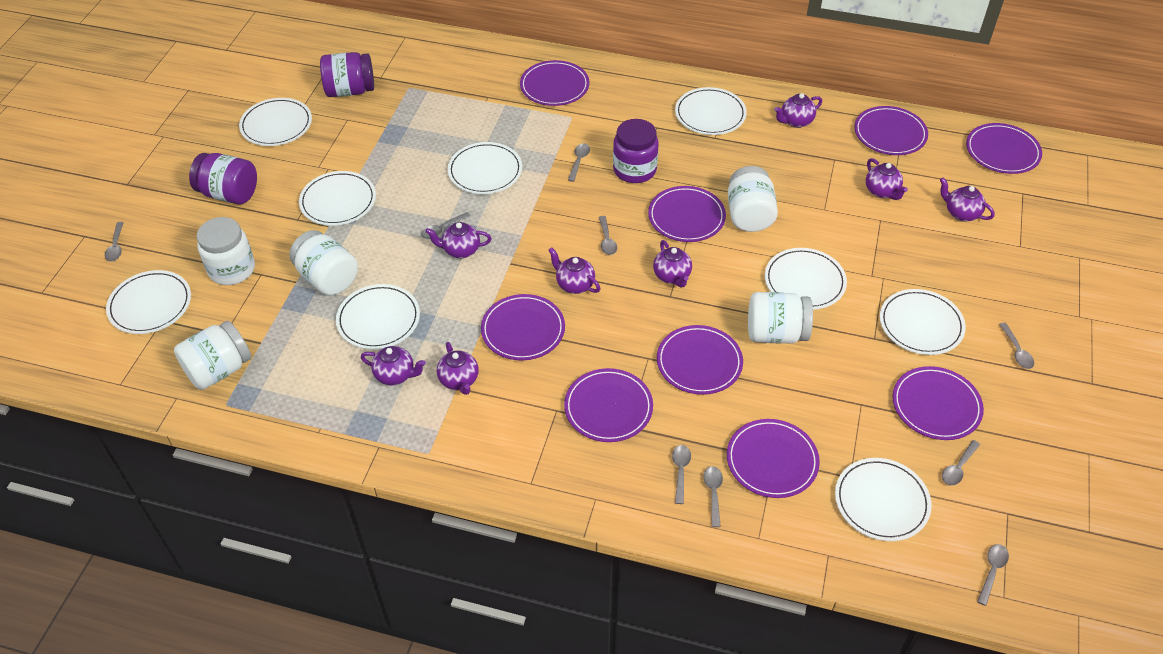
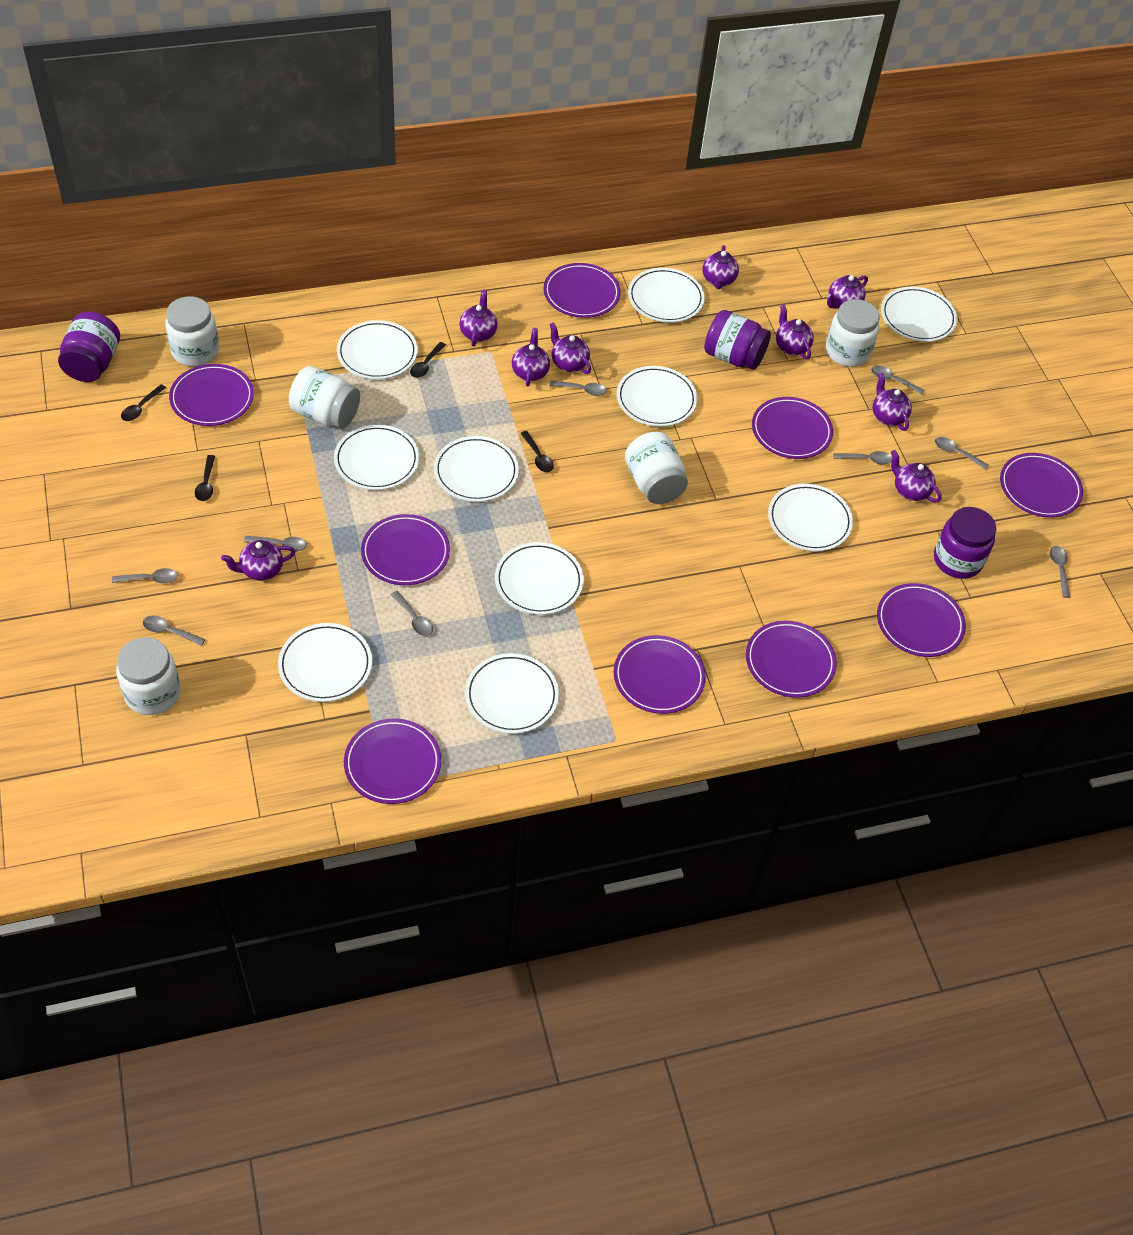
black spoon: none = 0 -> [121,384,166,421] [195,455,215,501] [410,342,446,378] [520,431,554,472] = 4
purple teapot: [361,346,426,386] [425,222,492,258] [437,342,479,395] [548,247,600,294] [653,240,692,288] [775,93,822,128] [866,158,908,200] [940,177,995,222] = 8 -> [221,540,295,581] [460,289,498,346] [512,328,550,386] [549,323,591,374] [702,245,739,289] [776,304,814,359] [827,275,868,309] [872,373,912,431] [891,450,942,502] = 9
white plate: [106,270,191,334] [239,98,312,146] [299,171,376,226] [336,284,420,349] [448,142,522,194] [675,87,747,135] [765,248,847,310] [835,458,931,541] [880,289,966,355] = 9 -> [278,623,372,702] [334,425,419,490] [337,320,418,379] [434,436,519,502] [465,653,559,734] [495,542,584,615] [617,366,697,427] [628,268,705,323] [768,484,853,551] [881,287,958,342] = 10

